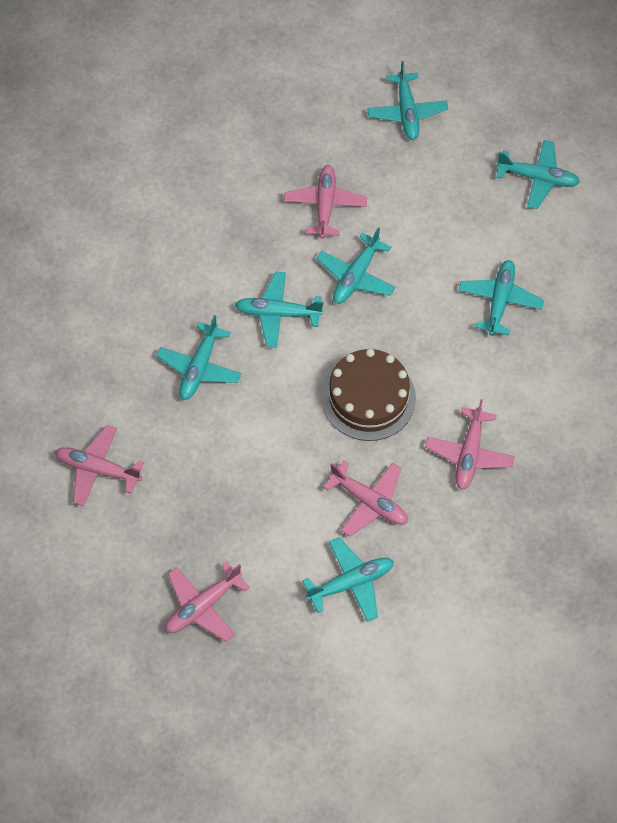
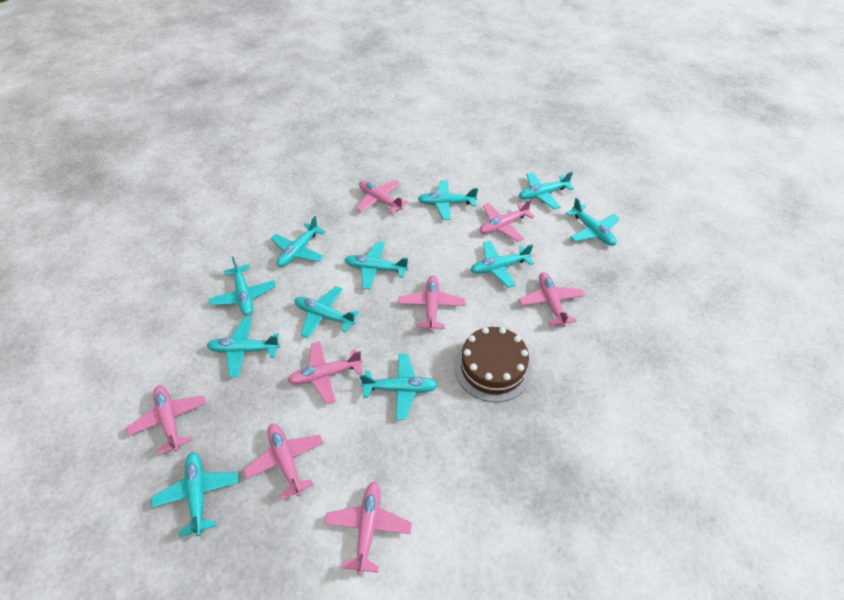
pink plane: [55,425,144,506] [165,561,250,642] [284,165,367,239] [323,460,408,537] [425,399,515,490] = 5 -> [126,385,206,455] [243,424,324,500] [288,341,363,404] [324,481,412,575] [356,180,408,214] [398,276,465,332] [479,199,535,242] [519,272,585,327] = 8
turquoise plane: [156,315,241,400] [235,272,323,348] [302,537,394,622] [316,227,395,304] [367,61,448,140] [458,260,544,336] [496,140,580,209] = 7 -> [152,452,239,537] [206,317,280,377] [209,257,276,316] [271,216,326,267] [294,286,359,338] [344,241,409,290] [360,354,438,420] [418,180,478,220] [471,241,534,288] [519,172,574,209] [566,198,620,246] = 11

